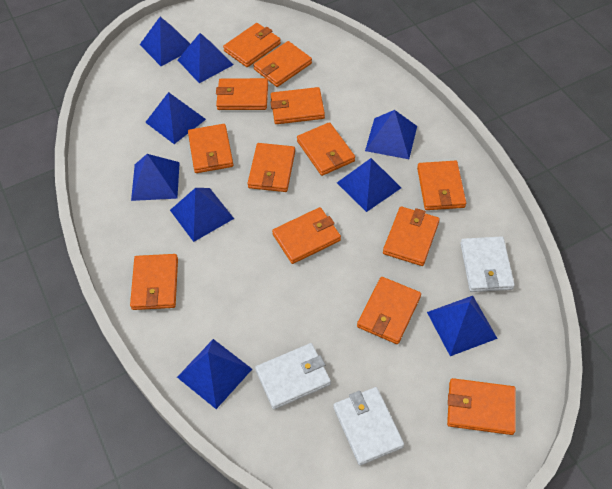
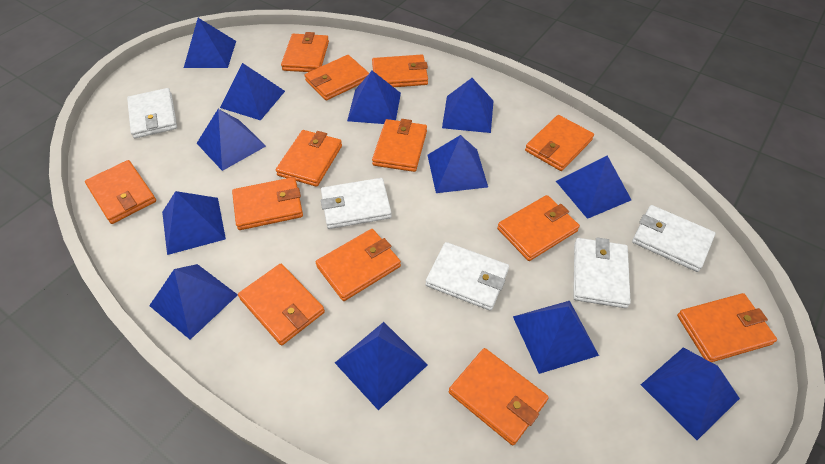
blue pyramid: [131,154,180,201] [140,17,190,66] [145,92,206,144] [170,188,234,242] [177,339,252,409] [178,33,233,83] [337,158,401,212] [365,110,417,159] [427,296,498,356] = 9 -> [149,264,238,340] [162,191,226,255] [184,18,236,68] [197,109,266,171] [220,63,285,120] [335,322,428,410] [347,71,401,124] [427,135,488,193] [442,78,494,133] [513,301,599,374] [556,156,631,219] [641,347,740,440] = 12
white wallet: [255,343,331,409] [334,387,404,465] [460,236,515,292] = 3 -> [127,88,177,139] [321,178,392,229] [425,242,509,311] [573,238,631,308] [632,205,715,272] = 5

